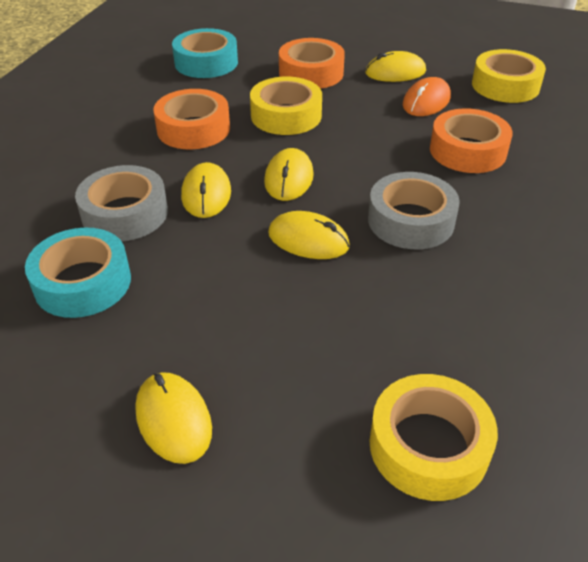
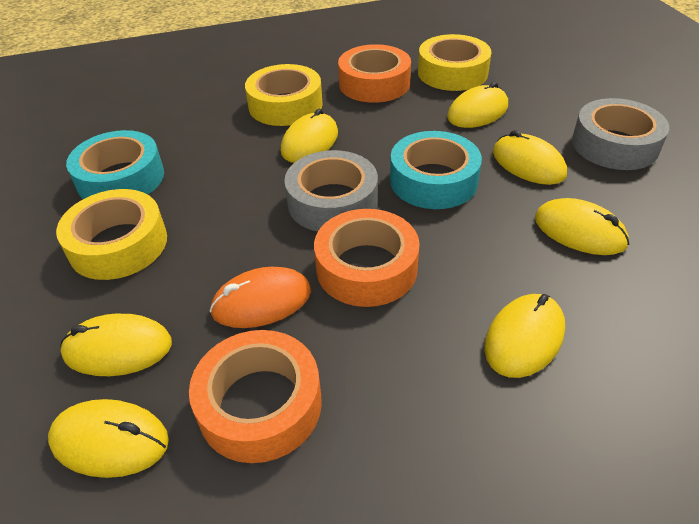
yellow mouse: [135,372,212,464] [181,162,231,218] [264,148,314,201] [268,211,350,259] [365,51,426,82] = 5 -> [48,399,169,478] [60,314,172,376] [281,109,338,163] [447,82,508,128] [484,294,565,378] [493,130,567,185] [535,198,629,255] = 7

